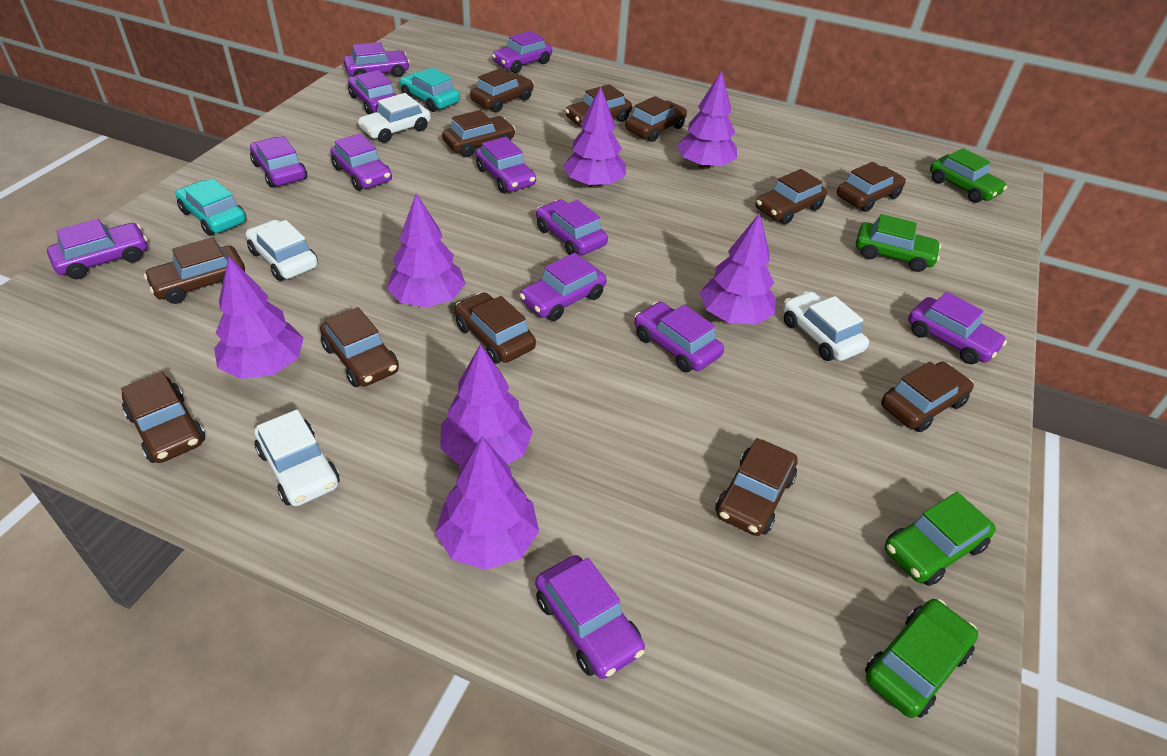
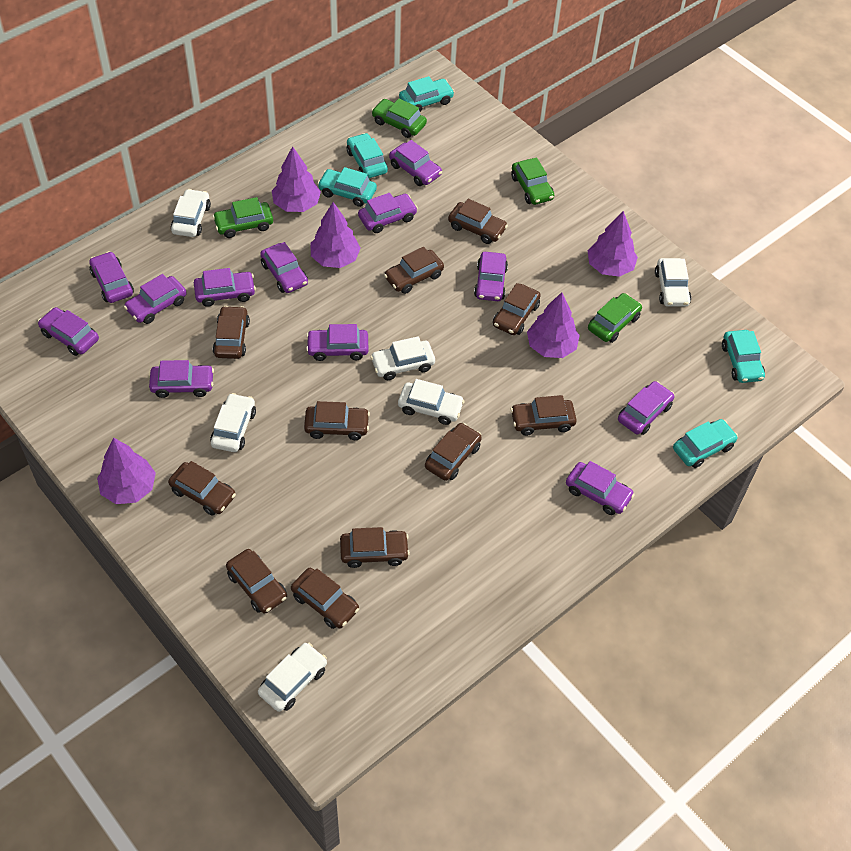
brown car: [121,372,205,463] [144,237,245,304] [320,307,399,387] [442,110,515,157] [454,292,536,364] [470,68,534,112] [565,84,632,127] [625,96,687,142] [715,438,798,536] [756,169,827,224] [837,162,906,212] [881,361,974,432] = 12 -> [168,461,236,516] [213,306,250,359] [226,549,287,614] [291,568,359,629] [304,401,370,440] [340,527,410,568] [384,247,444,294] [425,423,482,481] [448,199,508,244] [493,283,541,335] [511,395,577,436] = 11
purple tree: [214,257,304,379] [387,193,466,307] [435,436,539,570] [440,344,533,467] [563,86,626,188] [677,70,737,169] [700,213,776,325] = 7 -> [97,437,156,504] [272,146,321,212] [310,202,361,268] [527,292,580,358] [588,211,638,277] = 5
turquoise car: [175,179,247,236] [400,68,460,112] = 2 -> [318,167,377,207] [347,133,388,178] [399,76,455,112] [673,419,738,468] [722,330,765,383] = 5
white car: [246,220,318,281] [254,410,340,506] [357,93,431,143] [783,291,869,361] = 4 -> [171,189,211,237] [210,393,256,452] [258,643,327,712] [370,336,435,380] [398,379,465,425] [655,258,691,307] = 6

